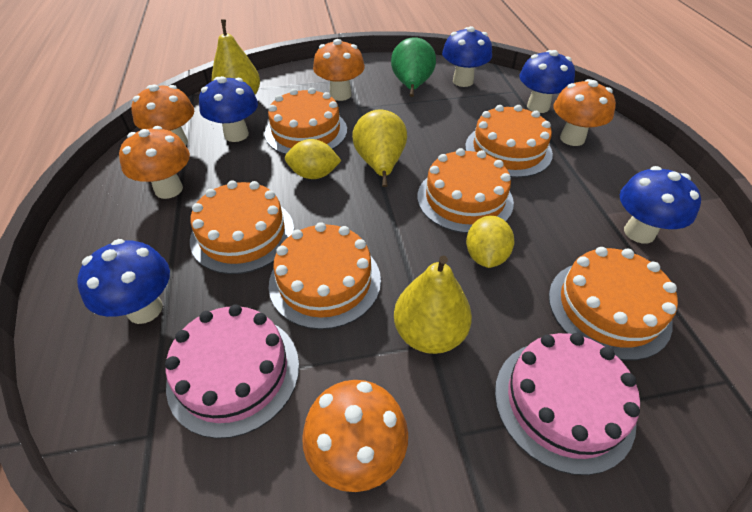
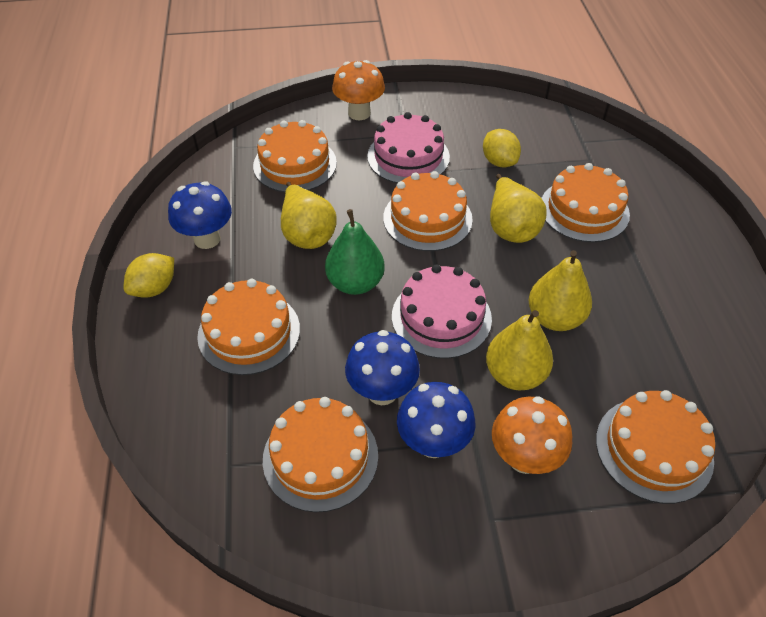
blue mushroom: [77,239,170,324] [199,76,258,142] [442,26,492,87] [519,50,575,113] [620,166,701,244] = 5 -> [168,181,232,249] [345,330,420,405] [397,382,475,458] = 3
orange mushroom: [119,126,190,199] [131,84,194,146] [302,380,408,492] [313,39,365,101] [554,79,616,146] = 5 -> [332,60,385,120] [492,396,572,474] = 2
yellow pear: [212,19,260,95] [352,109,407,187] [394,256,472,354] = 3 -> [281,182,337,249] [486,310,553,390] [490,174,547,243] [528,250,592,331] = 4

